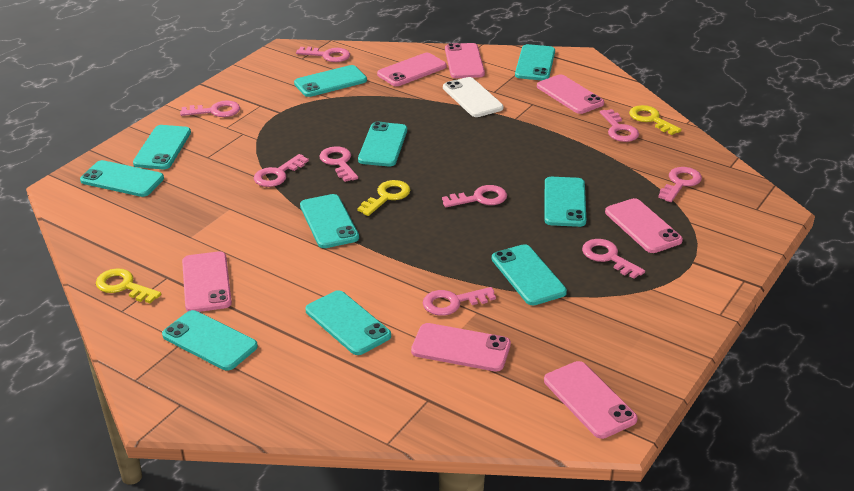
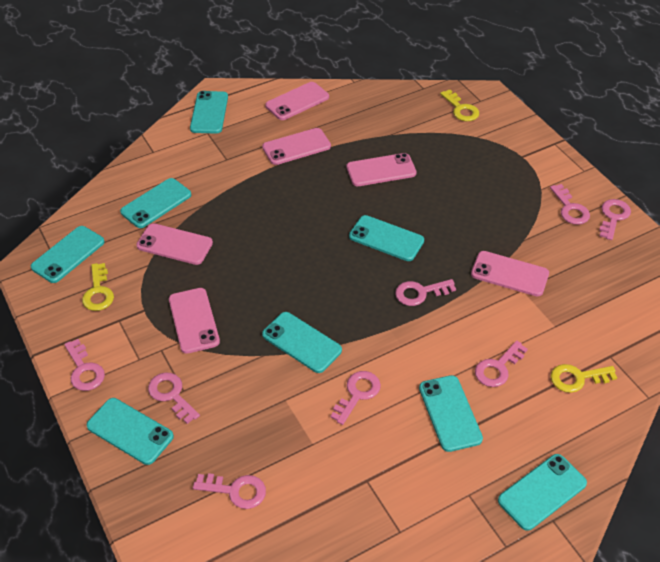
pink key: [180,100,240,117] [254,154,309,187] [296,47,350,62] [319,146,358,182] [423,287,496,316] [442,185,507,207] [582,239,645,279] [600,109,639,142] [658,167,702,202] = 9 -> [64,339,105,391] [148,372,200,424] [193,473,266,509] [330,371,381,425] [395,279,456,306] [475,341,528,387] [550,184,590,225] [599,199,631,240] = 8
pink phone: [182,251,232,312] [377,53,447,86] [411,323,511,371] [445,43,485,78] [537,75,604,114] [544,361,637,439] [605,198,683,253] = 7 -> [136,223,213,265] [169,288,220,354] [262,128,331,165] [265,82,329,120] [347,153,416,186] [471,251,549,297] = 6
turquoise phone: [80,160,164,197] [133,125,191,169] [162,310,258,371] [294,65,367,97] [300,194,359,248] [305,290,391,355] [358,122,407,166] [492,244,567,305] [515,44,555,80] [544,177,586,227] = 10 -> [31,226,105,283] [87,398,174,465] [120,178,191,228] [190,91,228,134] [262,312,342,373] [349,215,424,261] [419,375,483,452] [498,454,587,531] = 8
white phone: [443,77,504,117] = 1 -> none = 0

